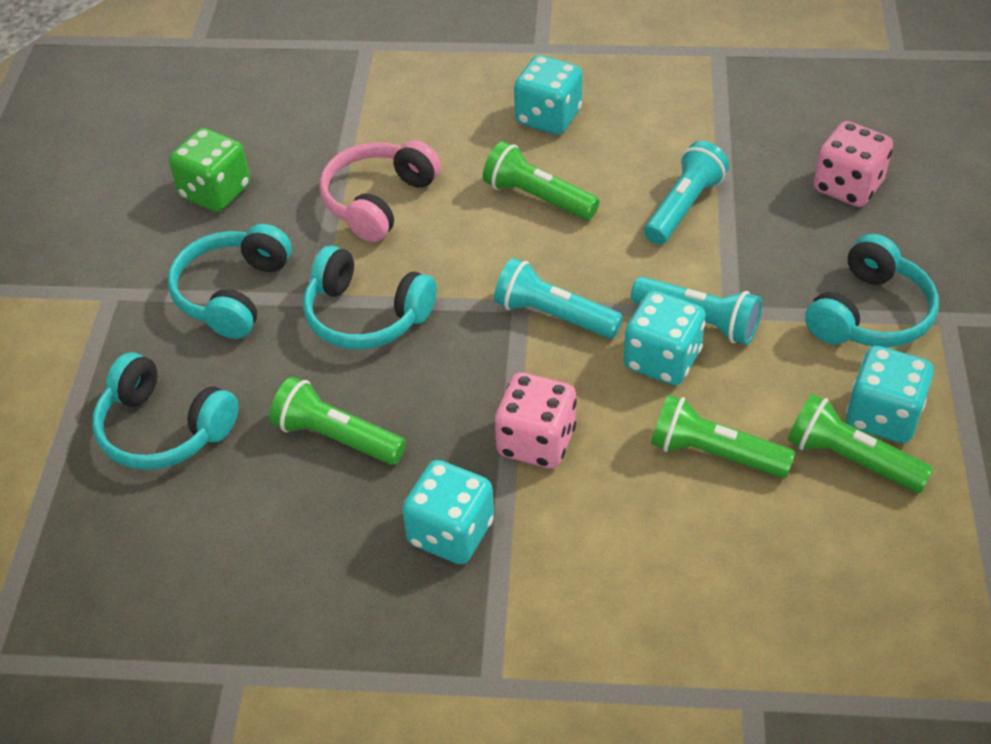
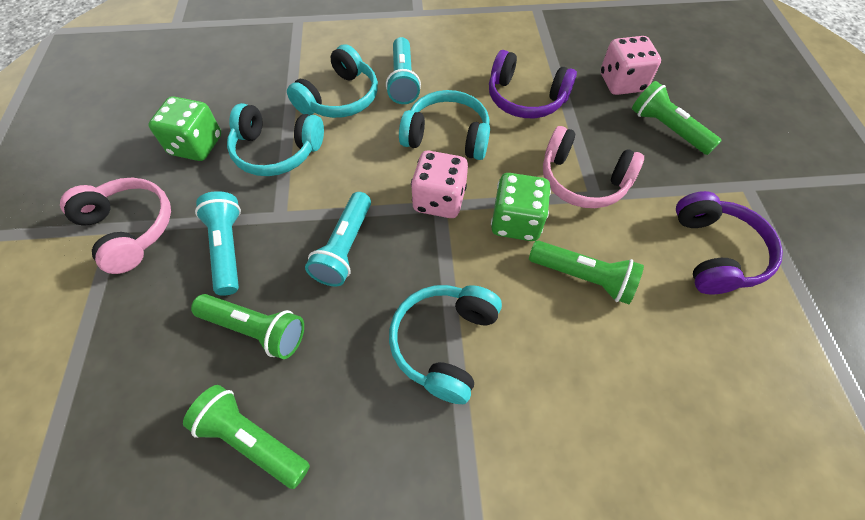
green dice: [169,128,250,212] = 1 -> [148,96,221,161] [491,173,551,241] = 2
pink headphones: [320,140,441,242] = 1 -> [60,178,171,274] [543,126,644,208] = 2
purple headphones: none = 0 -> [489,50,577,118] [676,191,783,294] = 2
turquoise dice: [402,460,494,564] [514,55,583,135] [623,291,706,385] [846,346,934,443] = 4 -> none = 0

